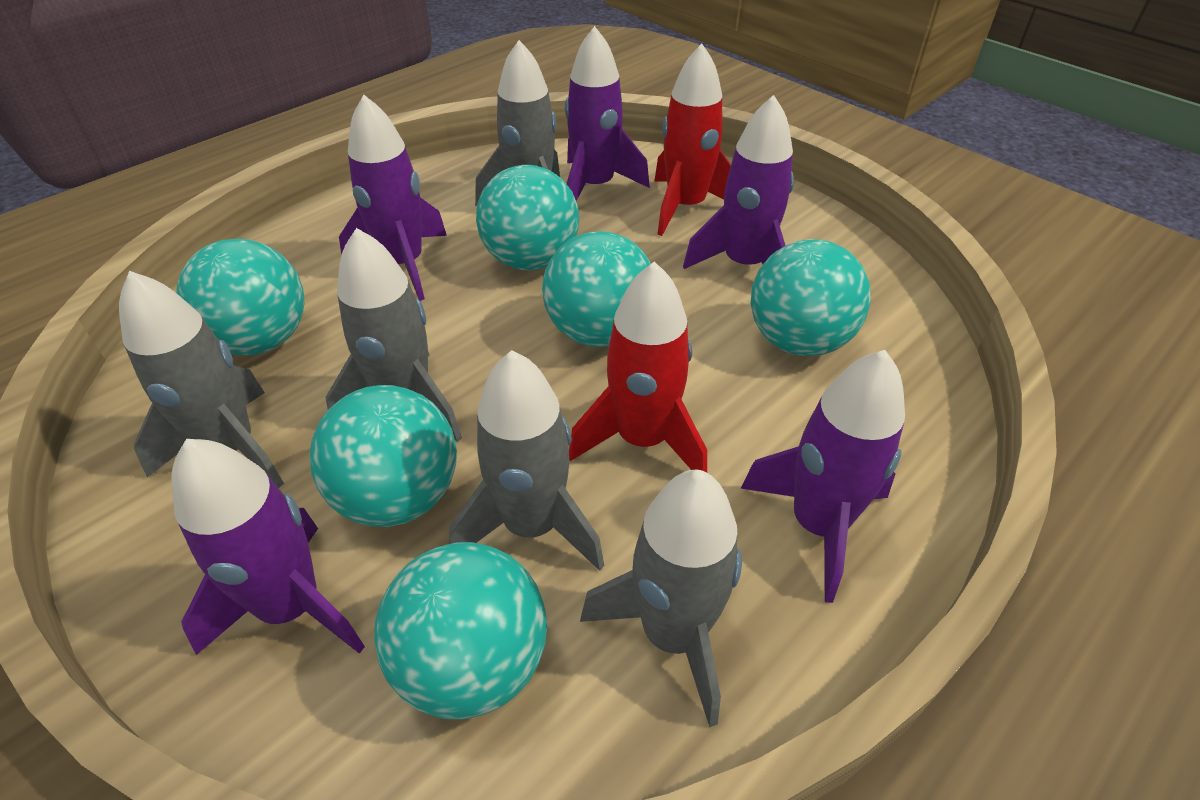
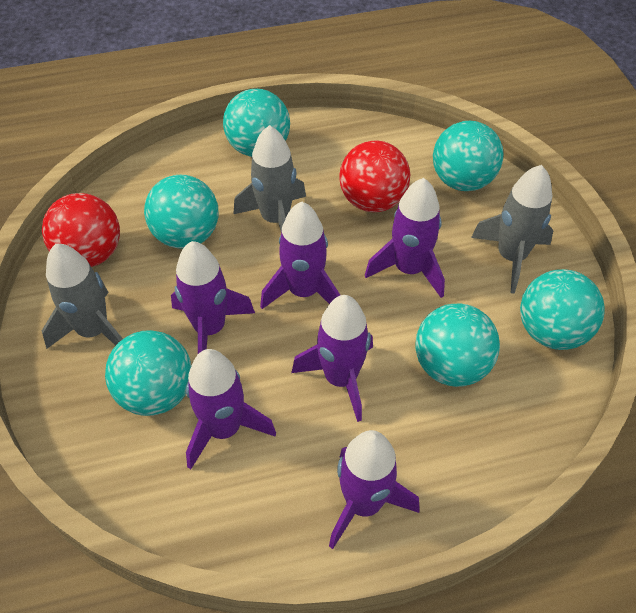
grey rocket: [119,271,284,488] [325,228,462,442] [449,350,604,571] [475,40,560,206] [580,470,742,728] = 5 -> [42,243,123,349] [234,125,306,231] [471,165,554,294] = 3
purple rocket: [171,439,365,655] [339,95,447,301] [565,26,650,201] [683,95,794,269] [741,350,905,603] = 5 -> [171,241,255,354] [186,349,276,470] [260,202,340,309] [291,295,373,422] [329,430,420,549] [365,178,445,298] = 6
red ball: none = 0 -> [42,193,120,267] [339,141,411,212] = 2
red rocket: [569,261,707,472] [655,44,731,236] = 2 -> none = 0

